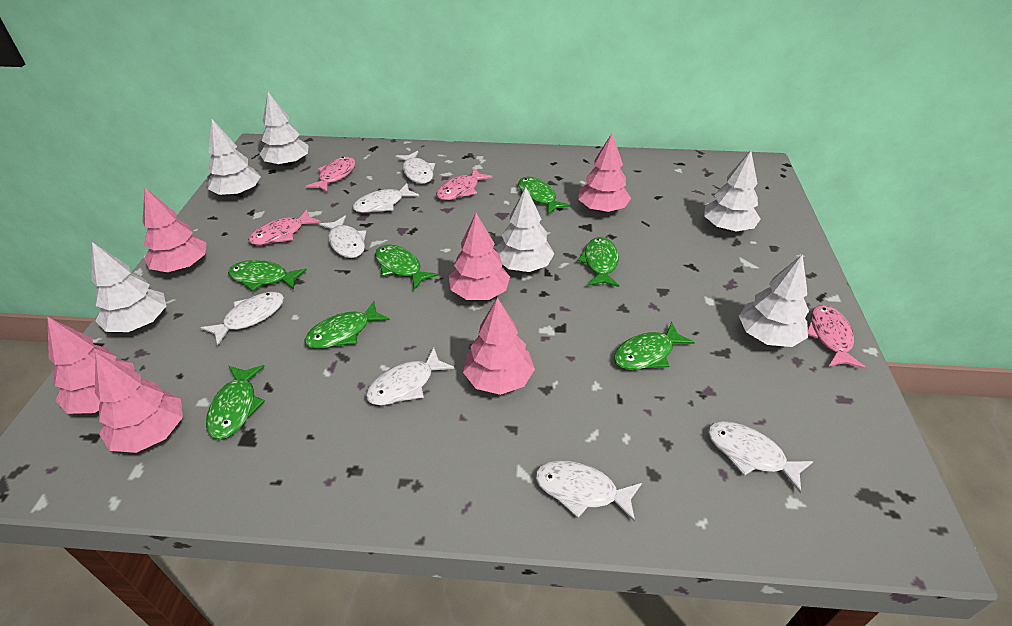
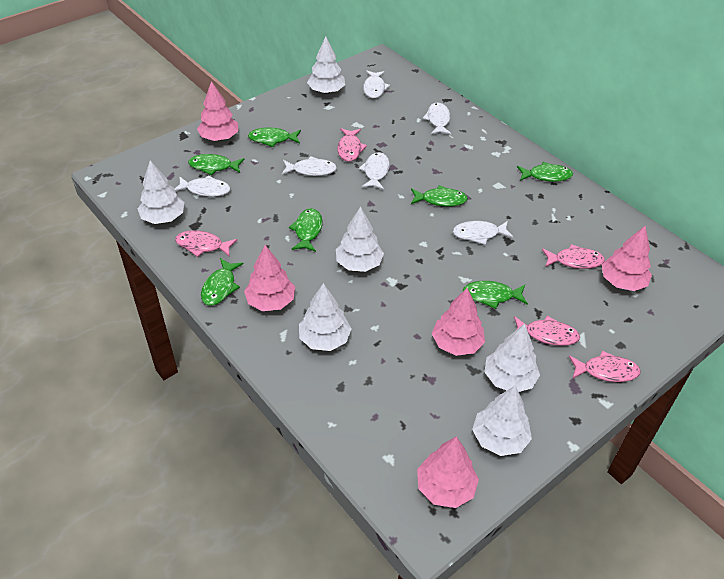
pink fish: [248,209,321,245] [306,157,356,193] [436,168,493,200] [808,305,866,369] = 4 -> [175,230,237,257] [337,128,367,162] [514,316,580,346] [542,244,605,269] [569,351,641,382] = 5
pink tree: [47,317,135,414] [95,353,183,453] [142,188,207,272] [449,213,510,300] [463,297,535,395] [578,134,631,212] = 6 -> [197,81,238,141] [244,245,295,311] [417,436,479,508] [432,288,485,356] [602,226,652,291] = 5
white fish: [201,292,284,346] [319,216,366,258] [353,183,419,213] [366,348,454,406] [395,151,435,184] [535,461,642,522] [708,421,813,493] = 7 -> [174,175,230,197] [281,156,337,176] [359,152,390,190] [363,70,390,99] [423,103,451,135] [453,221,513,245] = 6

